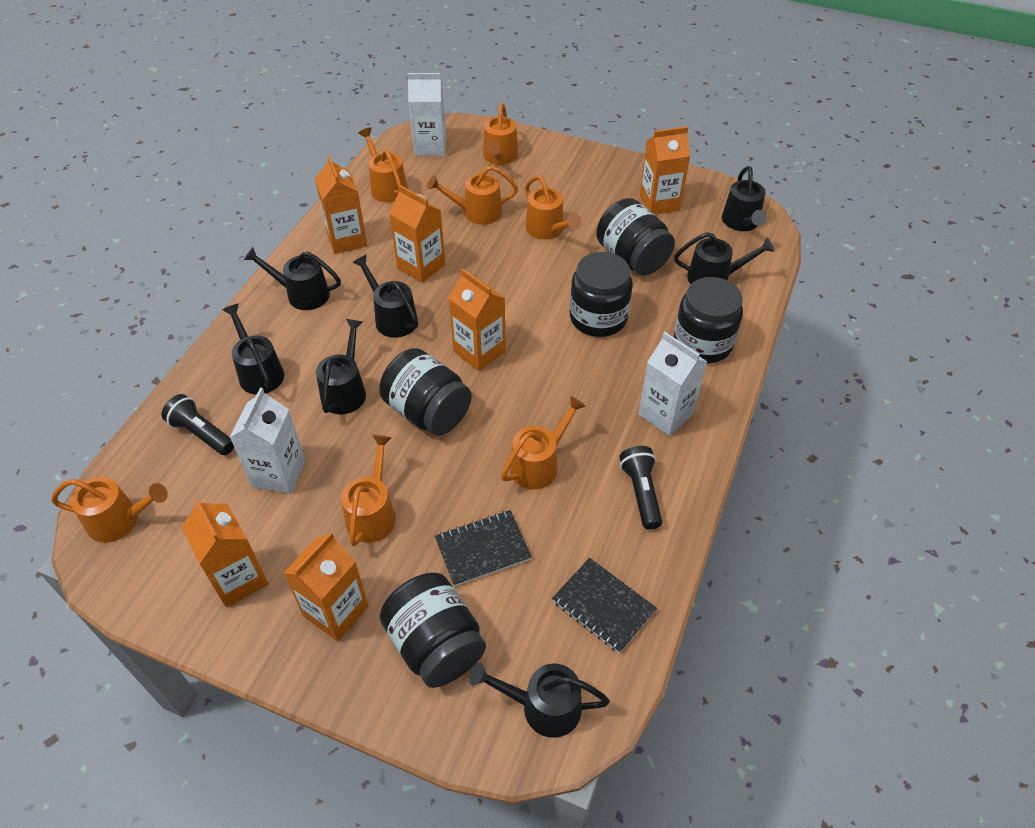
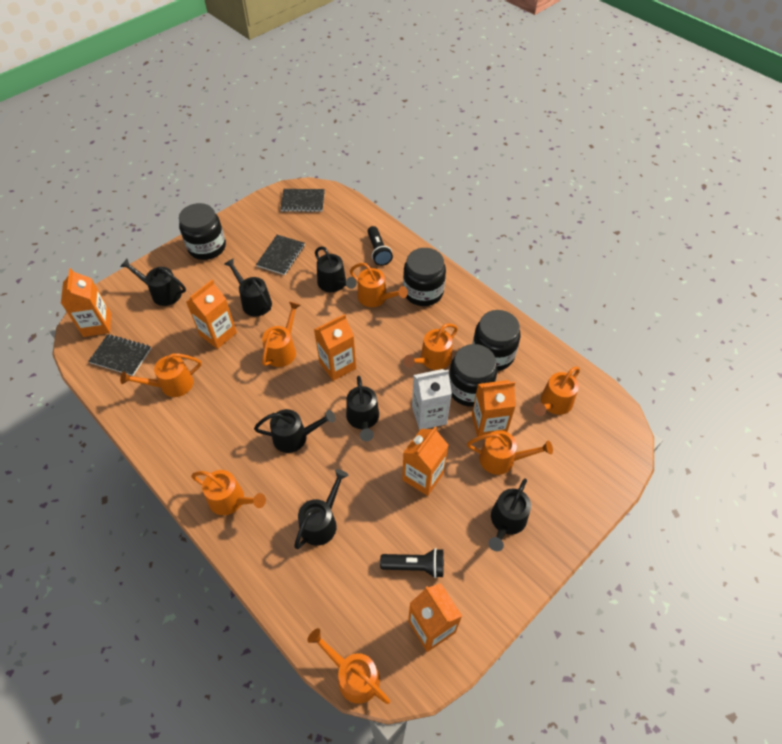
black jar: [379,348,472,436] [380,573,486,688] [570,252,633,337] [596,198,675,276] [674,277,743,363] = 5 -> [179,203,226,260] [403,248,446,306] [449,344,498,407] [472,310,521,371] = 4
black notebook: [435,510,532,587] [552,558,657,653] = 2 -> [88,334,151,376] [256,235,305,275] [280,189,325,212] = 3
orange watering can: [51,477,168,543] [341,435,396,546] [359,127,408,202] [427,166,518,225] [483,103,518,165] [501,396,586,489] [525,175,581,240] = 7 -> [120,353,201,397] [191,470,266,515] [262,302,300,367] [307,628,390,704] [350,263,408,307] [404,323,458,370] [467,430,553,475] [533,367,580,416] = 8
white carton: [230,388,305,494] [407,73,446,156] [638,332,707,436] = 3 -> [412,369,452,430] = 1

